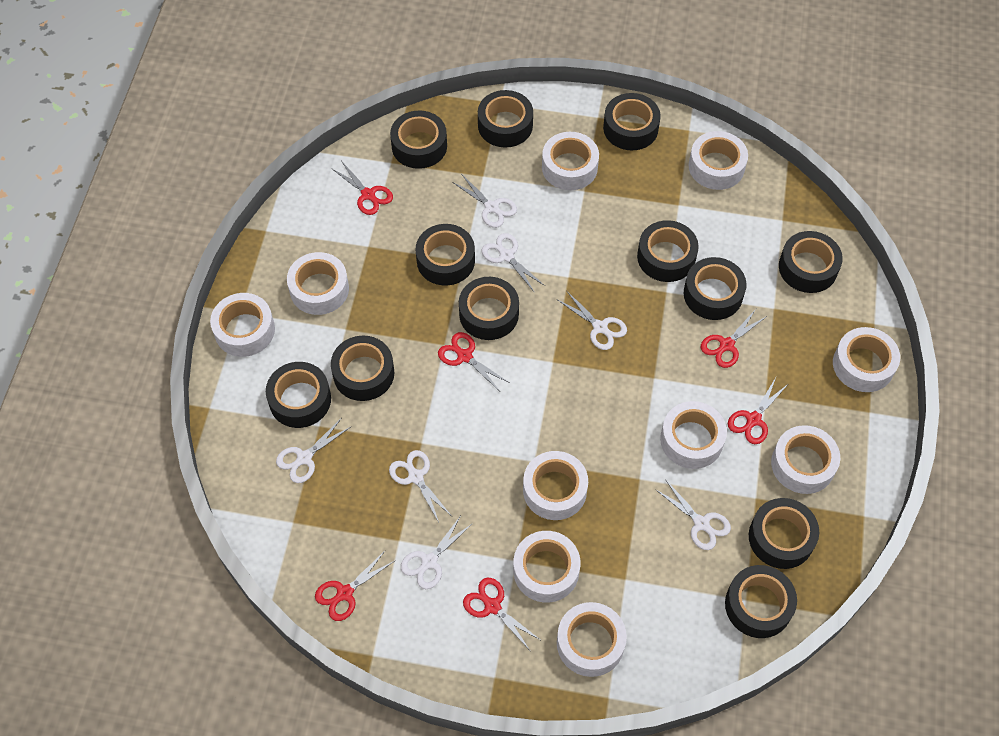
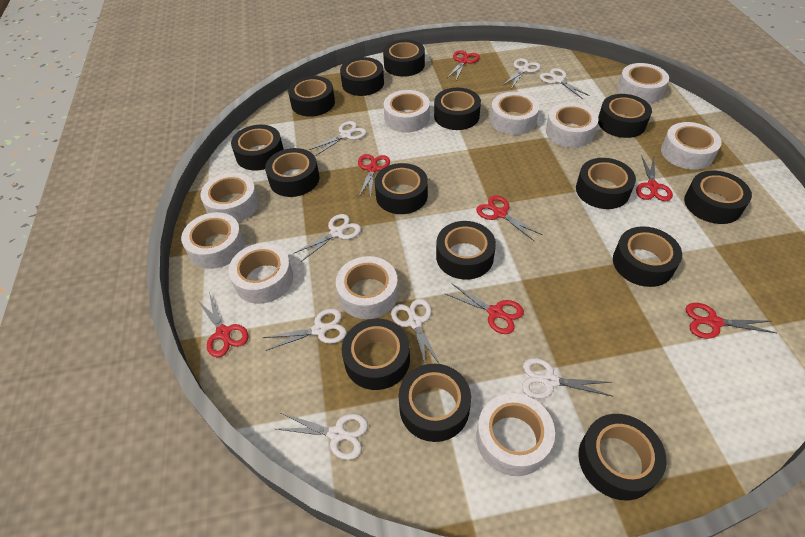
black tape: [266,362,331,428] [331,336,394,401] [390,110,447,169] [416,224,475,285] [459,277,519,340] [478,90,533,148] [603,93,661,150] [637,220,699,282] [684,257,747,320] [725,565,797,638] [749,498,819,569] [779,231,843,293] = 12 -> [231,125,284,171] [265,148,319,197] [288,76,335,117] [340,57,384,96] [342,319,410,390] [375,163,428,214] [383,40,425,77] [398,364,471,442] [434,88,481,130] [436,221,496,280] [576,158,636,209] [578,414,667,501] [598,94,652,138] [613,226,682,287] [684,170,752,224] = 15
red scissors: [315,550,394,621] [331,162,393,215] [438,332,510,391] [463,578,540,650] [701,309,767,368] [728,378,788,444] = 6 -> [197,292,249,357] [358,154,390,199] [444,283,524,334] [447,50,480,80] [476,195,542,241] [636,157,673,201] [686,303,776,339] = 7
white scissors: [276,418,351,483] [389,450,452,522] [401,516,473,589] [452,175,517,228] [482,233,545,293] [558,291,627,350] [655,479,731,550] = 7 -> [263,308,347,351] [276,413,368,460] [293,214,361,262] [309,121,367,156] [391,299,440,365] [502,58,541,89] [522,358,612,399] [540,68,590,99] = 8

